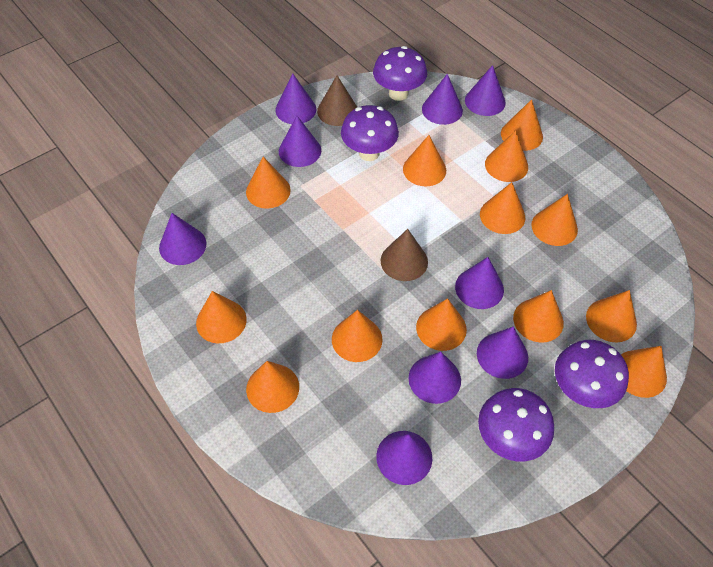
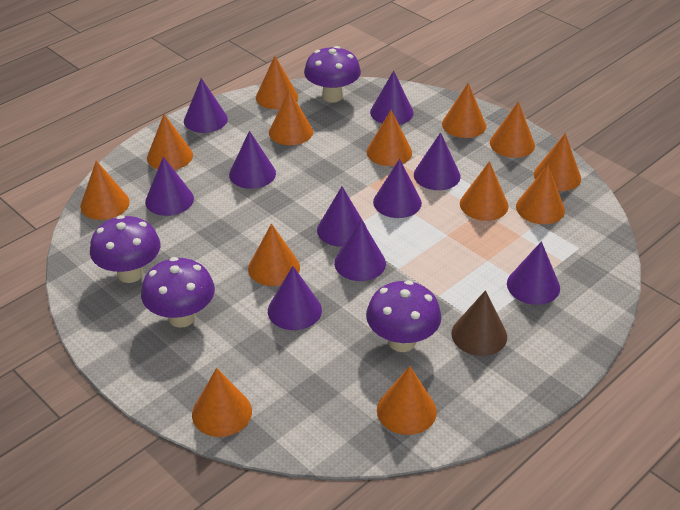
brown cone: [317,75,357,126] [381,229,428,281] = 2 -> [451,290,507,356] = 1
purple cone: [159,213,206,265] [275,74,316,124] [279,116,321,167] [376,431,432,485] [408,352,461,404] [422,74,463,125] [455,257,504,309] [465,65,506,116] [477,327,528,379] = 9 -> [145,157,194,216] [184,78,228,133] [229,131,276,189] [268,266,322,330] [317,186,366,247] [334,219,386,281] [370,71,414,125] [373,159,422,218] [414,132,461,190] [507,241,560,305] = 10

